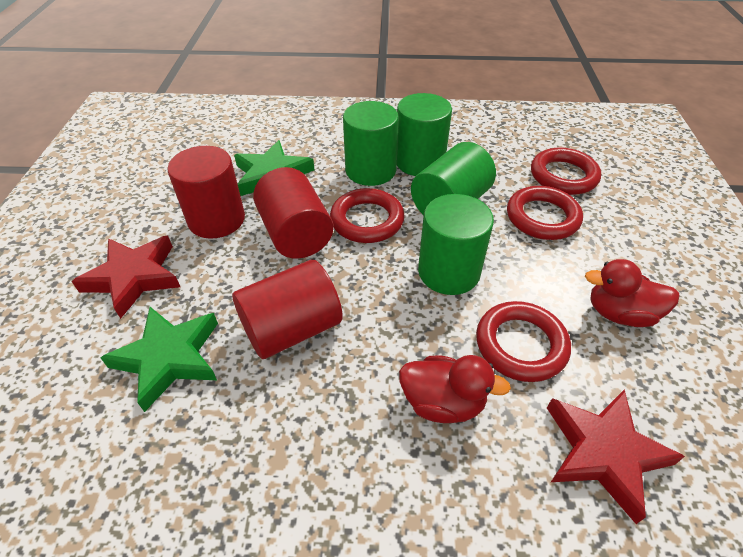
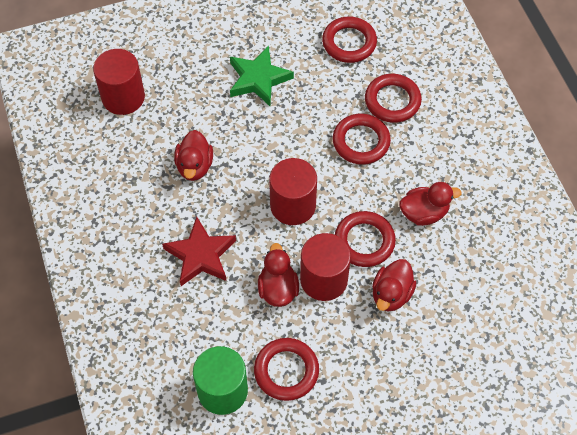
green cylinder: [343,101,399,186] [397,93,452,176] [411,142,496,215] [418,194,494,295] = 4 -> [193,346,248,415] = 1
green star: [100,307,218,412] [234,140,314,196] = 2 -> [230,46,294,106] = 1
red duck: [399,355,511,423] [585,259,680,327] = 2 -> [174,130,213,181] [258,243,299,307] [372,259,417,312] [399,182,462,226] = 4
red ring: [330,188,405,243] [476,301,571,382] [507,186,583,240] [531,147,601,195] = 4 -> [254,338,319,401] [322,16,377,63] [333,114,391,165] [335,211,396,267] [365,74,422,123] = 5
red star: [72,236,180,319] [547,389,685,524] = 2 -> [162,217,236,286] = 1

